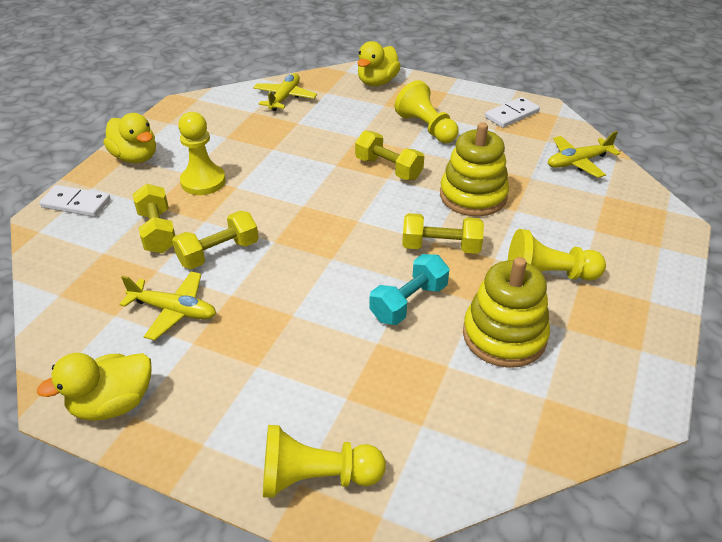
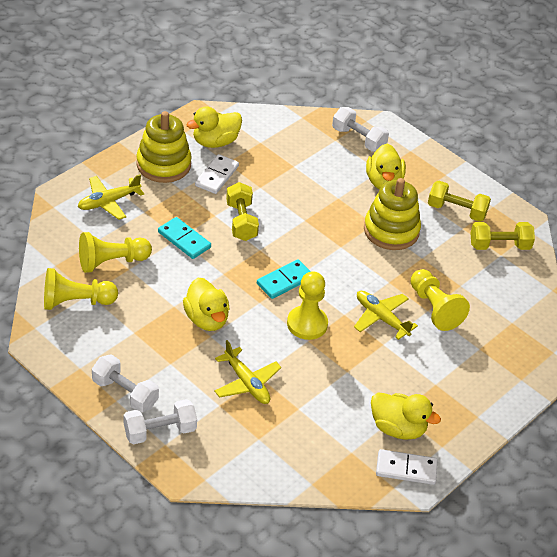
turquoise domino: none = 0 -> [158,217,211,259] [257,260,311,299] = 2
turquoise dumbbell: [369,254,450,325] = 1 -> none = 0
white dumbbell: none = 0 -> [92,354,159,412] [124,399,197,444] [332,107,389,152] = 3
yellow duck: [37,353,152,421] [104,113,156,163] [357,41,401,86] = 3 -> [183,278,230,331] [186,106,242,148] [366,144,406,189] [371,392,441,440] = 4
yellow dumbbell: [133,184,175,253] [172,211,259,269] [355,130,424,180] [402,213,484,254] = 4 -> [226,182,259,241] [428,181,491,222] [471,222,535,250] = 3

